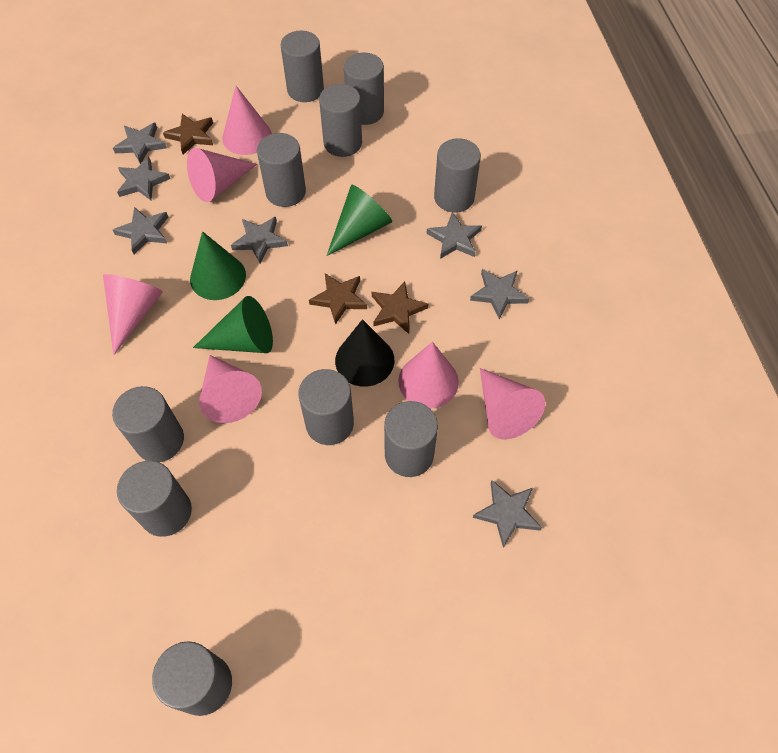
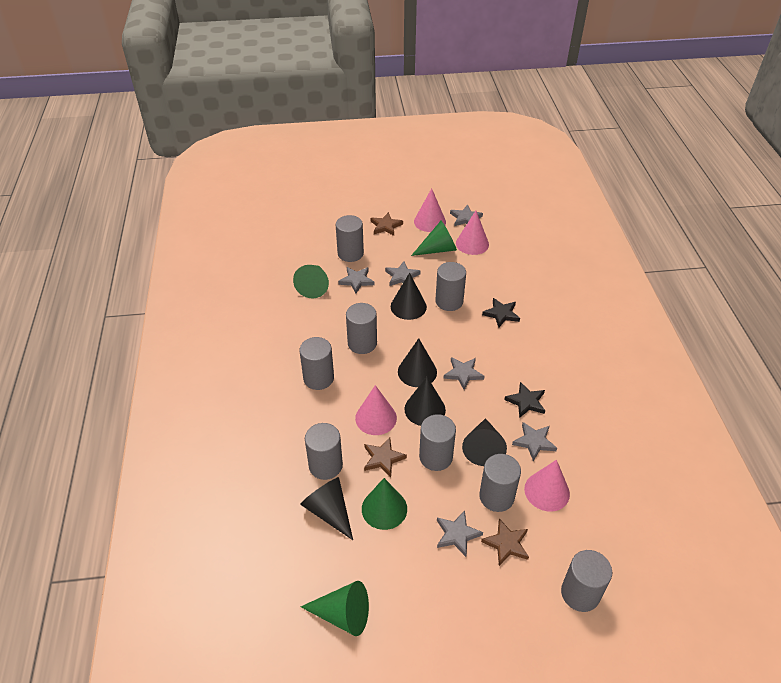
black cone: [335,319,394,387] = 1 -> [300,477,353,540] [391,273,427,320] [398,338,437,387] [405,377,446,426] [462,418,507,466] = 5
black star: none = 0 -> [482,298,520,328] [504,382,545,418] = 2
green cone: [190,231,246,300] [193,296,273,353] [327,185,392,256] = 3 -> [293,265,329,298] [301,581,369,636] [362,478,407,530] [411,221,457,256] = 4
grey cylinder: [112,386,184,462] [117,461,192,537] [152,641,232,716] [257,133,306,207] [280,31,324,102] [298,369,354,445] [319,84,362,157] [344,53,384,125] [384,401,438,477] [434,138,481,213] = 10 -> [299,337,334,390] [305,423,343,480] [336,215,364,262] [346,303,377,354] [419,414,456,471] [435,262,466,311] [479,454,521,512] [561,550,612,612] = 8
grey star: [113,123,167,164] [113,207,168,254] [117,157,170,200] [231,217,288,264] [427,212,482,259] [470,269,529,319] [473,480,542,548] = 7 -> [338,267,375,294] [385,261,421,286] [437,510,483,557] [443,357,485,390] [450,205,483,226] [512,422,557,461] = 6
pink cone: [103,274,163,355] [187,148,257,202] [199,355,262,423] [222,86,272,155] [398,342,459,408] [480,368,545,439] = 6 -> [355,385,397,435] [414,188,446,232] [456,211,489,255] [524,460,570,511] = 4

